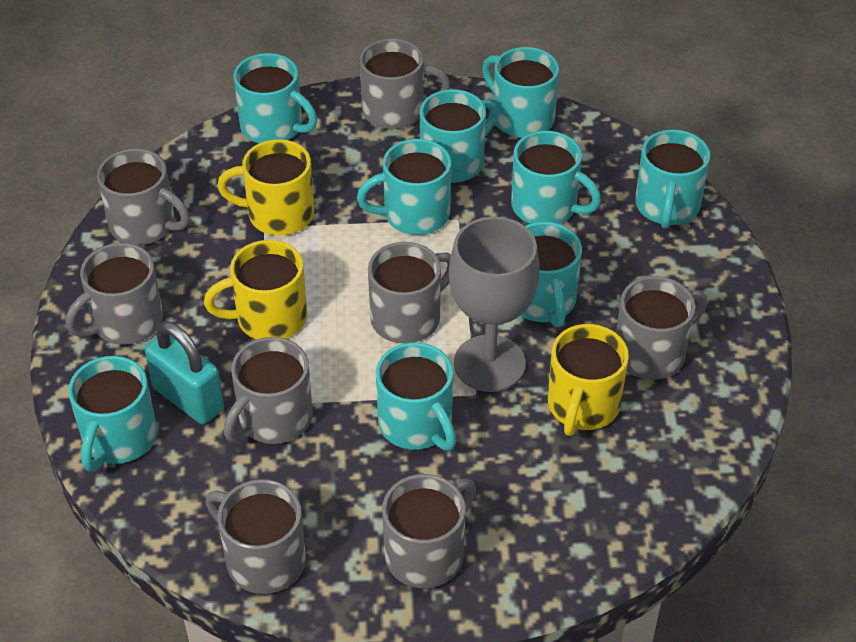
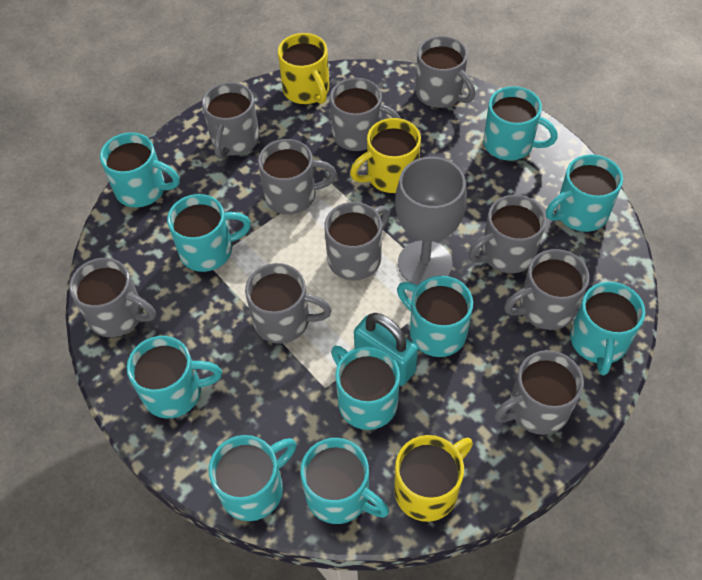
grey mug: [65,243,163,345] [97,148,190,245] [205,479,306,594] [223,337,313,444] [360,38,450,129] [368,242,451,344] [382,474,476,588] [616,276,707,380] = 8 -> [69,258,156,337] [202,82,260,159] [245,263,332,344] [258,139,337,215] [324,202,390,280] [330,78,401,151] [416,36,475,108] [468,195,546,273] [494,350,584,435] [504,249,589,330] = 10
turquoise mug: [68,356,157,471] [233,53,317,143] [357,139,452,235] [376,342,456,451] [420,89,498,183] [482,47,559,138] [511,131,601,224] [520,222,582,327] [635,129,710,228] = 9 -> [100,132,180,208] [127,336,222,418] [167,194,251,272] [209,435,296,521] [300,438,389,524] [331,346,400,430] [397,276,473,357] [483,86,558,161] [546,154,623,232] [570,282,645,375] = 10

